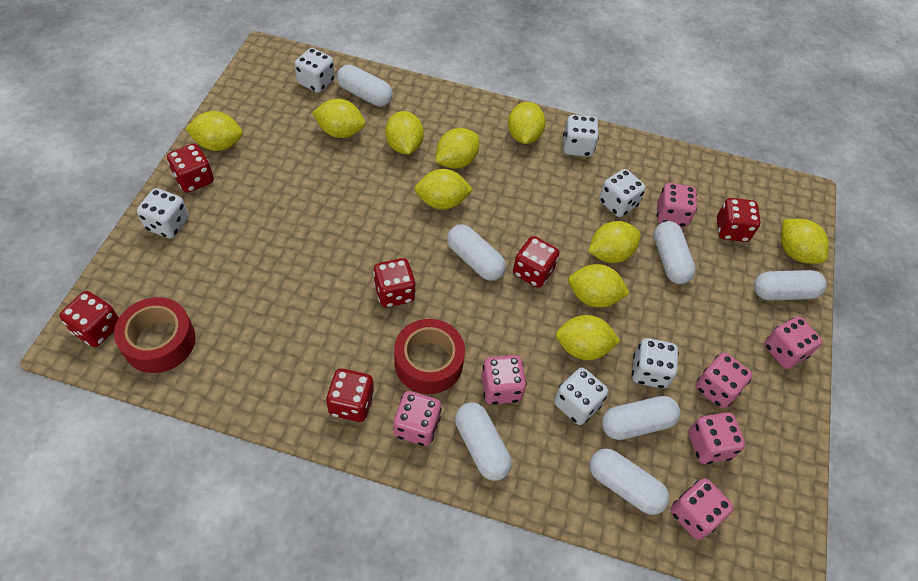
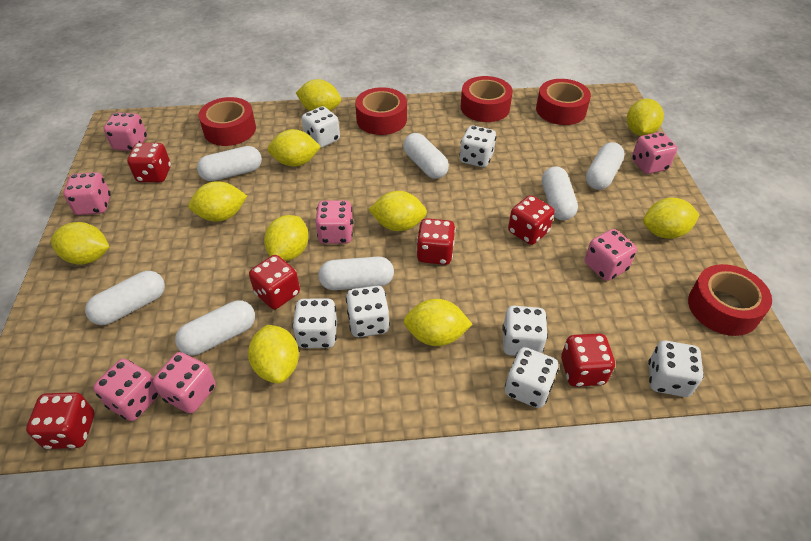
red tape: [114,297,195,373] [394,319,465,394] = 2 -> [198,97,256,146] [355,87,407,135] [461,76,513,122] [536,79,591,125] [688,264,772,336] = 5
white dice: [137,188,189,238] [295,48,335,93] [554,368,608,425] [563,115,599,157] [599,169,646,217] [632,338,679,389] = 6 -> [292,299,337,348] [302,106,340,148] [346,286,390,337] [460,125,496,167] [502,306,548,356] [505,347,559,408] [648,340,704,397] = 7

